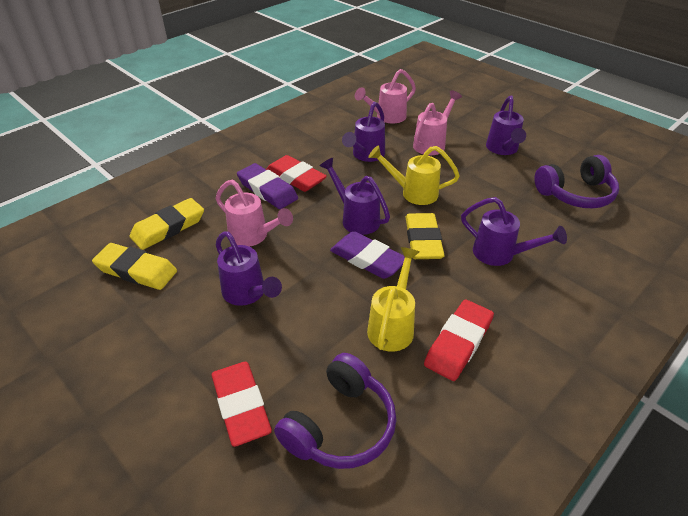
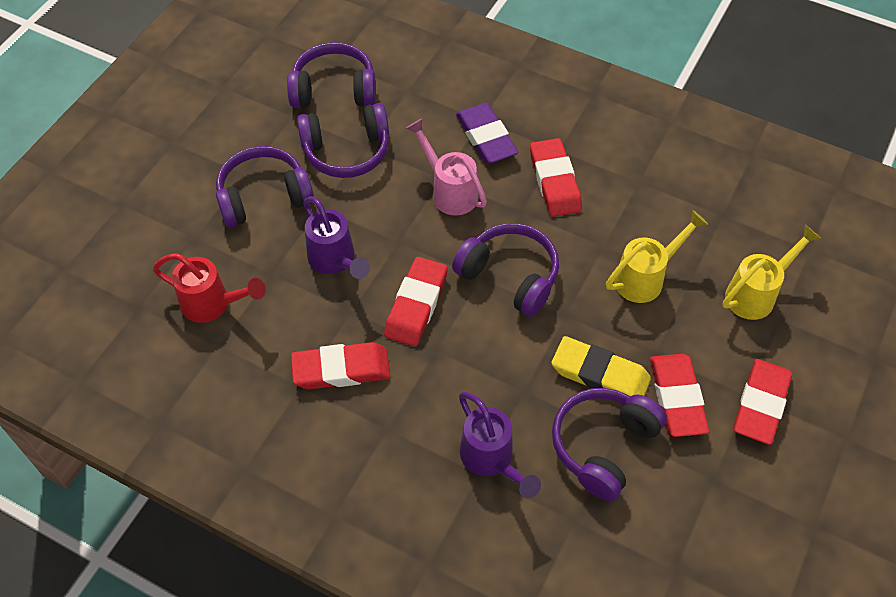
pink watering can: [215,180,293,247] [355,69,416,124] [413,90,462,155] = 3 -> [406,118,487,215] = 1
purple eraser: [237,163,298,209] [330,231,405,279] = 2 -> [456,103,519,164] = 1
purple headphones: [274,353,396,469] [535,155,619,208] = 2 -> [216,146,314,228] [287,42,376,108] [297,103,389,178] [452,223,559,317] [552,388,667,501] = 5
purple watering can: [216,231,282,306] [320,158,390,235] [342,102,385,162] [461,197,567,266] [486,95,526,155] = 5 -> [303,196,370,279] [459,391,541,498] = 2
red eraser: [212,362,272,447] [266,155,327,192] [424,299,494,381] = 3 -> [291,342,391,389] [384,257,448,347] [530,138,582,217] [650,354,709,437] [734,359,792,445] = 5
red watering can: none = 0 -> [153,253,266,323] = 1
yellow eraser: [92,243,177,290] [130,198,204,250] [405,213,445,259] = 3 -> [551,336,651,397] = 1

